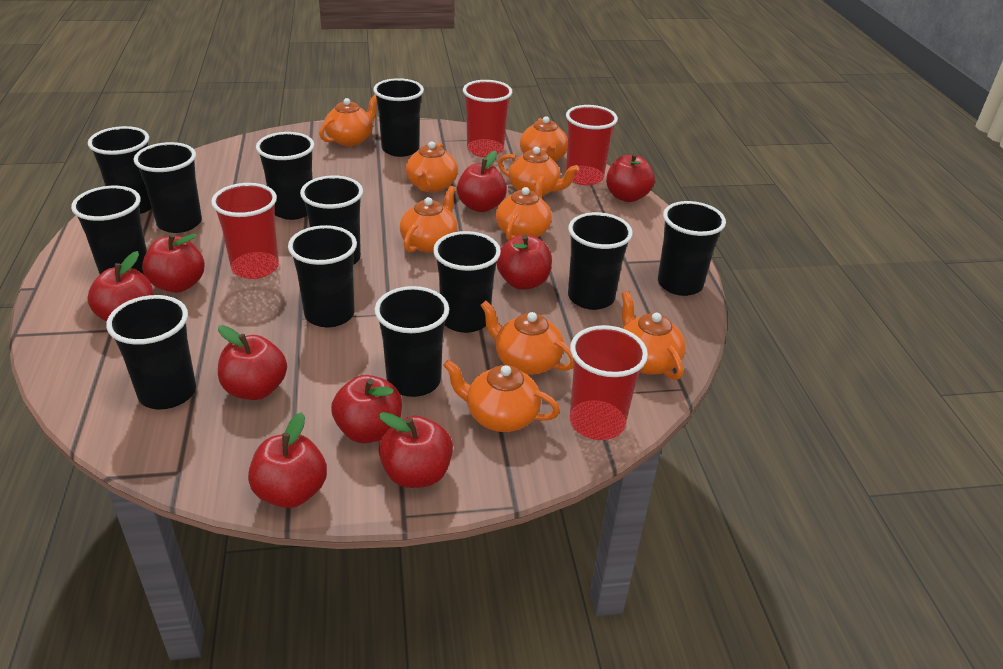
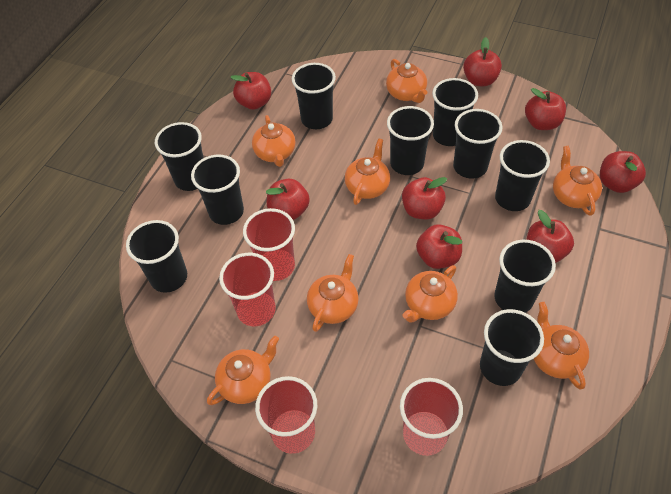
black cup: [71,186,147,274] [88,126,152,214] [106,295,196,409] [134,142,202,233] [256,132,314,220] [288,225,357,327] [300,175,363,265] [373,78,424,157] [375,286,449,397] [433,231,501,333] [568,212,633,310] [658,201,726,296] = 12 -> [126,220,187,293] [155,122,204,191] [191,155,244,225] [292,63,336,129] [387,106,434,175] [432,78,478,146] [453,109,503,179] [480,309,544,386] [494,240,556,313] [495,140,550,211] = 10
orange teapot: [319,94,377,146] [400,186,458,253] [406,141,458,192] [443,359,560,432] [480,301,573,375] [496,175,552,241] [498,147,579,196] [520,116,568,162] [622,291,686,380] = 9 -> [207,336,279,405] [252,115,296,167] [307,254,359,332] [345,139,390,205] [386,59,427,103] [402,265,458,323] [534,302,589,390] [553,146,602,216] = 8
red apple: [87,251,154,322] [142,234,205,293] [218,325,287,400] [248,412,327,508] [331,375,402,443] [379,412,453,488] [457,151,507,212] [496,235,552,290] [606,153,655,202] = 9 -> [230,72,271,110] [266,179,310,220] [402,177,447,219] [416,224,462,269] [463,37,502,86] [525,88,566,130] [526,210,574,263] [600,151,646,193] = 8

